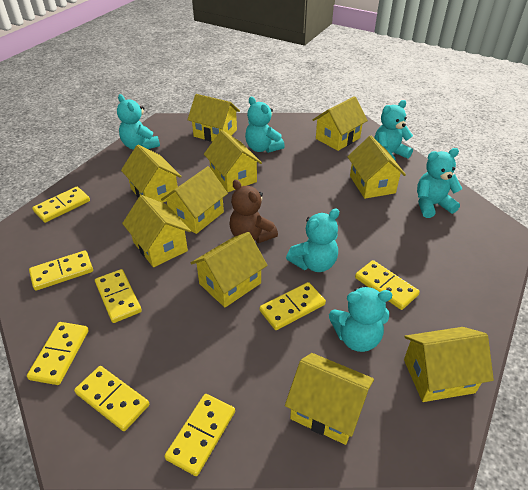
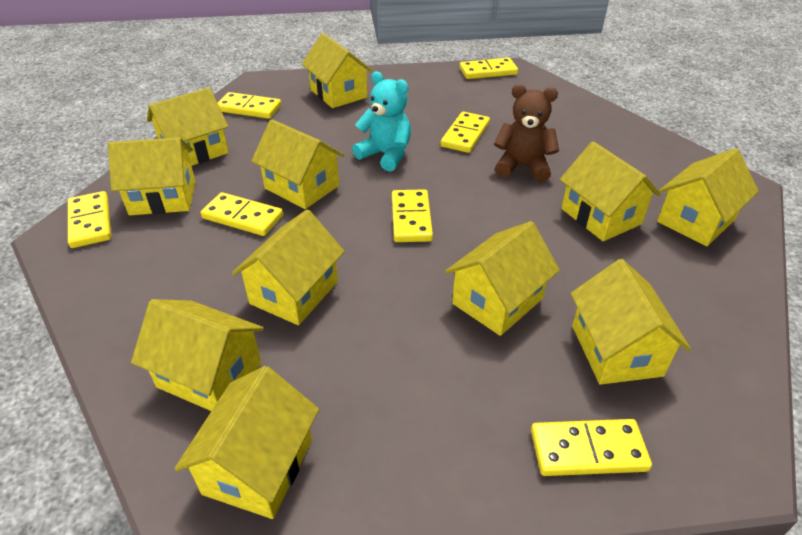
turquoise teddy bear: [117,94,160,149] [245,97,285,153] [286,208,339,272] [329,286,392,352] [374,100,413,161] [417,148,463,218] = 6 -> [352,72,411,172] = 1
yellow domino: [27,322,89,385] [29,250,93,291] [32,187,90,223] [74,366,149,431] [95,269,142,323] [164,394,235,476] [260,282,326,330] [355,260,420,310] = 8 -> [68,191,111,248] [201,192,283,236] [218,92,282,119] [392,189,433,242] [440,112,490,153] [460,58,518,79] [531,419,652,476] = 7
yellow house: [121,145,182,203] [122,195,191,267] [161,166,228,234] [187,94,240,142] [191,232,267,307] [204,130,262,192] [285,353,374,445] [313,96,368,151] [347,136,406,199] [404,327,494,402] = 10 -> [108,137,196,215] [131,299,264,411] [147,87,229,166] [174,366,319,519] [232,209,345,325] [251,119,344,209] [302,33,373,108] [445,221,560,336] [560,141,661,241] [570,259,691,385] [657,148,759,246] = 11

